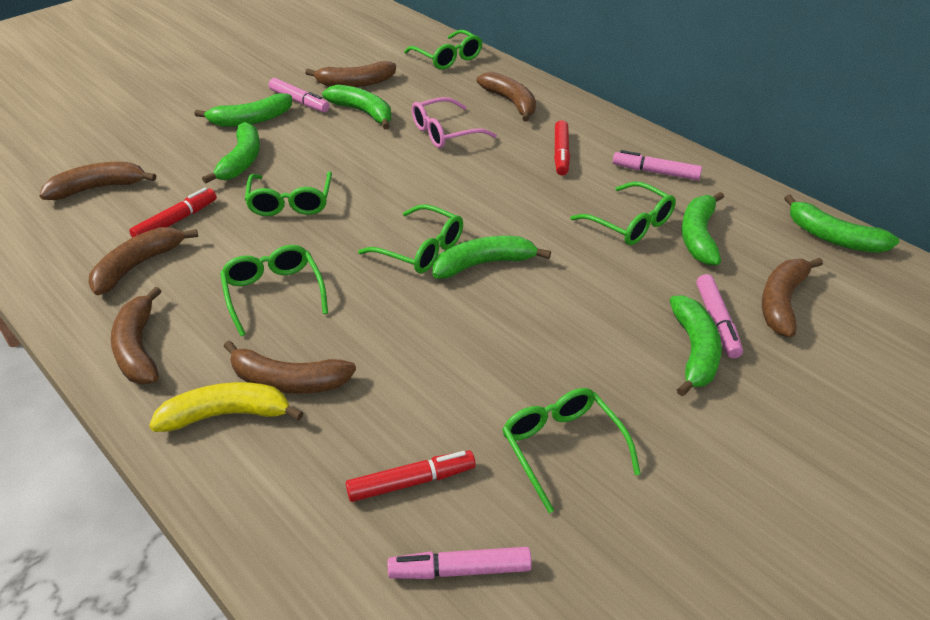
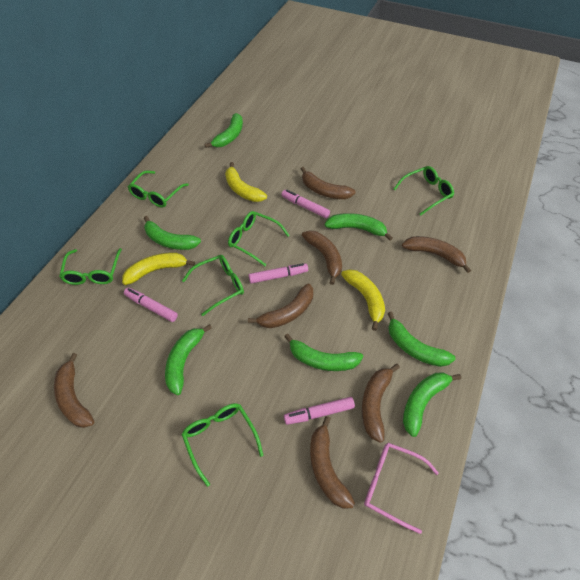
red marker: [129,188,217,238] [346,450,476,502] [554,120,570,175] = 3 -> none = 0
yellow banana: [149,382,304,432] = 1 -> [122,253,195,285] [225,162,267,202] [341,269,385,331] = 3

